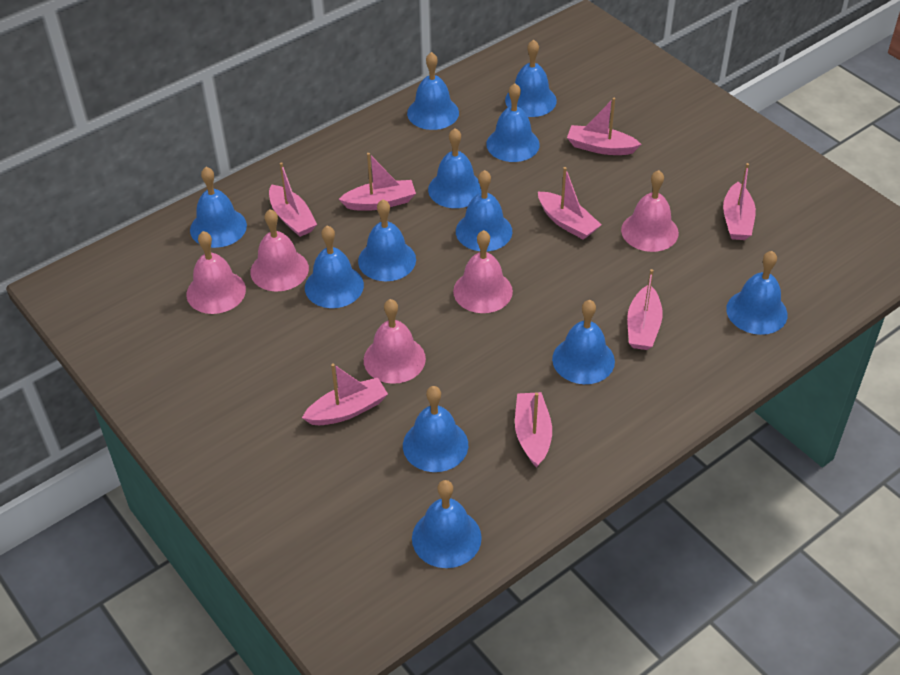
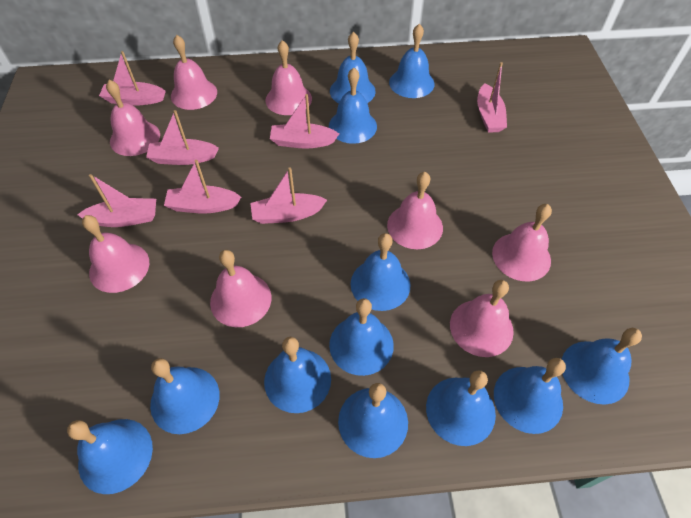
pink bell: [186,231,246,314] [250,209,309,292] [364,299,426,384] [453,230,513,313] [621,170,679,252] = 5 -> [82,215,149,293] [106,80,160,156] [171,35,217,110] [210,250,272,327] [265,40,312,115] [387,172,443,249] [450,280,514,357] [492,204,552,281] = 8
pink boat: [269,162,317,237] [302,363,388,425] [339,153,416,211] [515,392,552,467] [538,167,602,240] [567,98,641,155] [627,269,663,350] [723,163,756,240] = 8 -> [77,174,156,227] [99,51,166,106] [146,110,219,165] [164,160,241,214] [250,167,327,224] [270,94,339,149] [477,62,507,133] = 7

